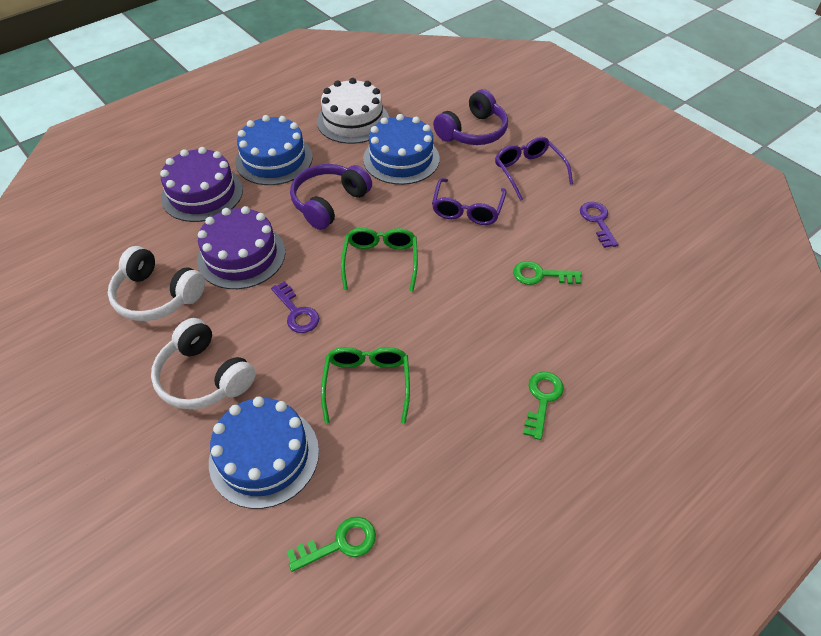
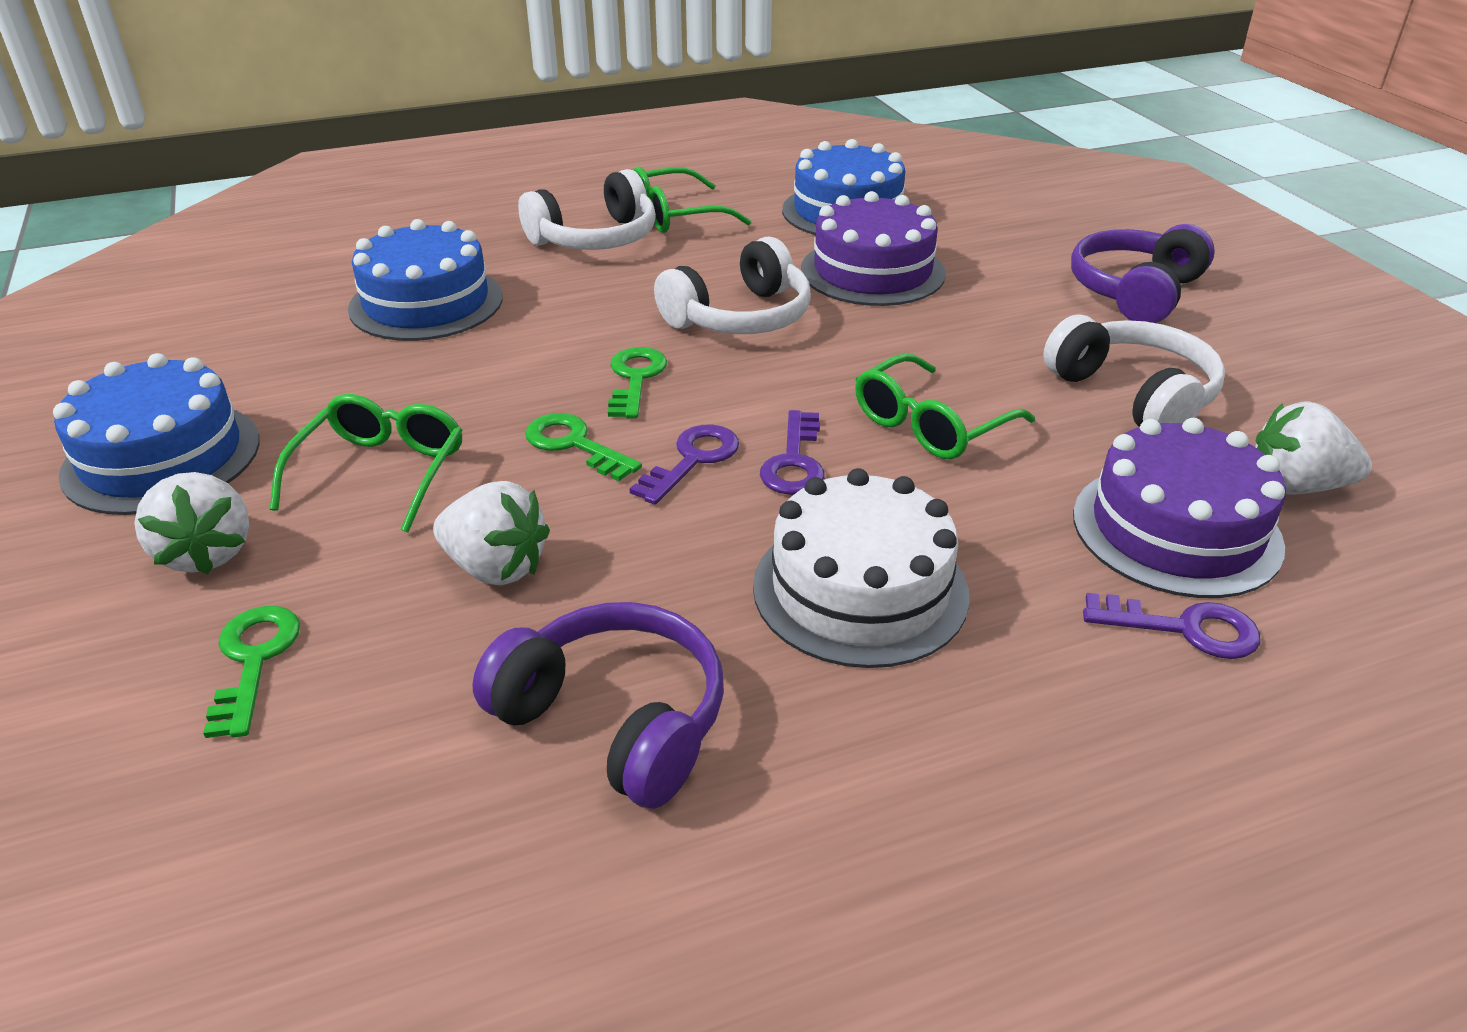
green glasses: [321,347,410,423] [341,228,418,291] = 2 -> [270,394,462,533] [633,166,751,233] [855,353,1035,459] = 3
purple glasses: [432,178,506,225] [495,137,573,201] = 2 -> none = 0
purple key: [271,281,319,333] [580,202,619,248] = 2 -> [630,425,739,505] [760,410,825,495] [1083,593,1260,659] = 3
white headphones: [108,246,205,321] [151,318,256,409] = 2 -> [518,169,656,250] [654,237,811,334] [1043,315,1225,427] = 3
white strawberry: none = 0 -> [134,472,249,575] [433,481,550,586] [1255,401,1372,495] = 3

